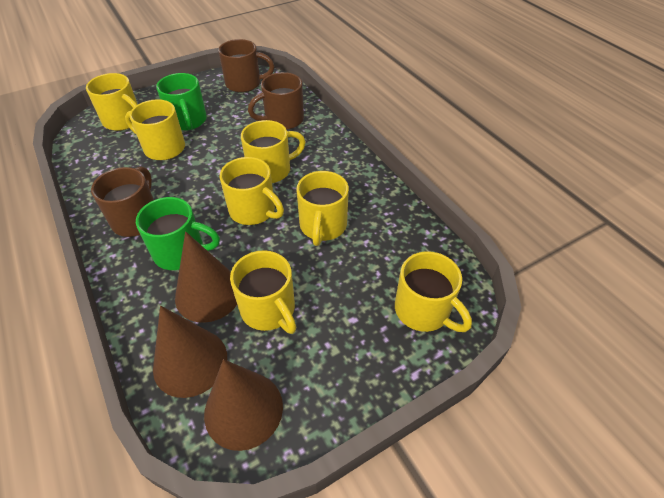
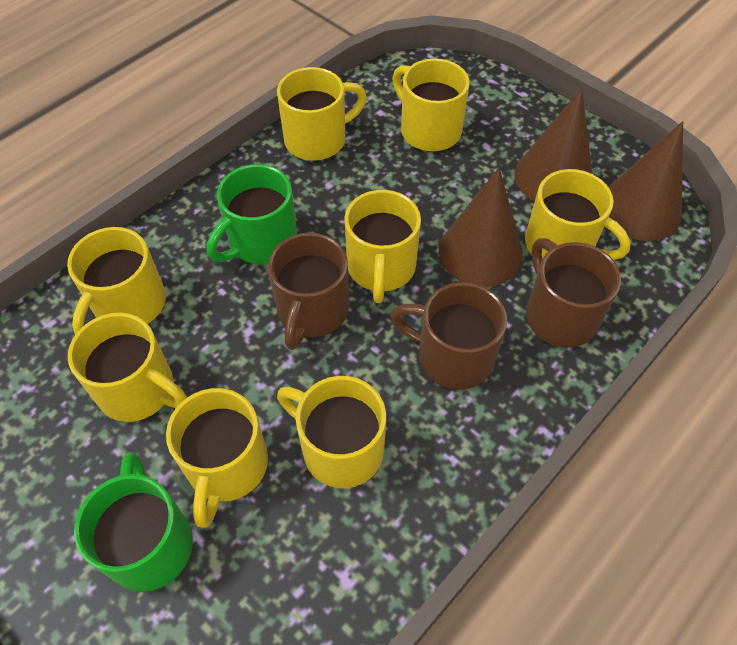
yellow mug: [86,73,138,131] [125,99,185,160] [220,157,284,225] [230,250,297,334] [241,120,306,183] [296,171,349,246] [395,251,472,332] = 7 -> [67,227,166,335] [68,313,187,422] [166,388,268,528] [277,67,367,161] [277,376,386,488] [345,190,421,303] [392,58,469,151] [525,169,631,260] = 8

